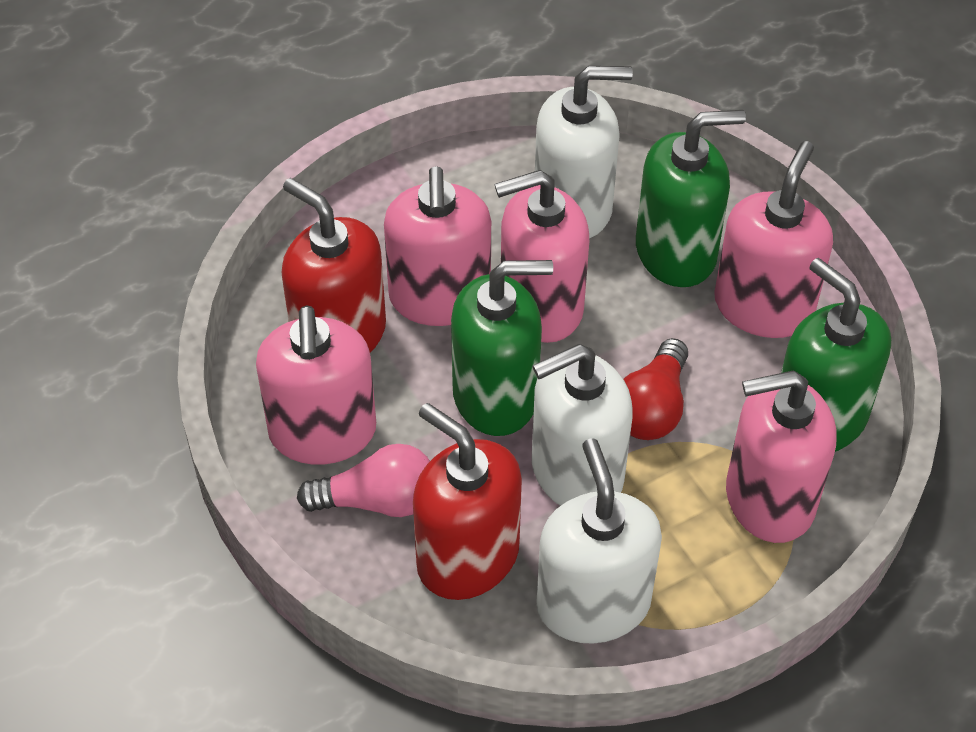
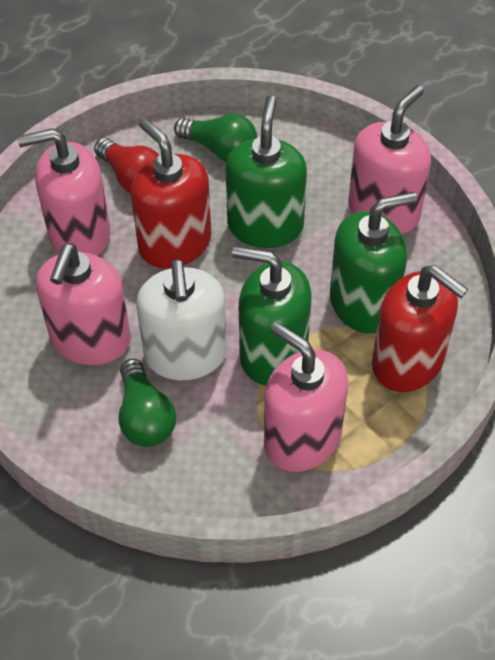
green light bulb: none = 0 -> [119,359,176,447] [174,114,257,162] = 2
pink light bulb: [297,444,430,517] = 1 -> none = 0
pink soap dispenser: [256,305,376,465] [384,166,491,326] [494,170,589,343] [714,141,833,338] [726,371,836,543] = 5 -> [17,128,110,256] [36,243,131,365] [264,322,348,472] [348,85,431,234] = 4
white soap dispenser: [532,344,633,506] [535,66,633,238] [537,438,662,644] = 3 -> [136,259,227,380] = 1

